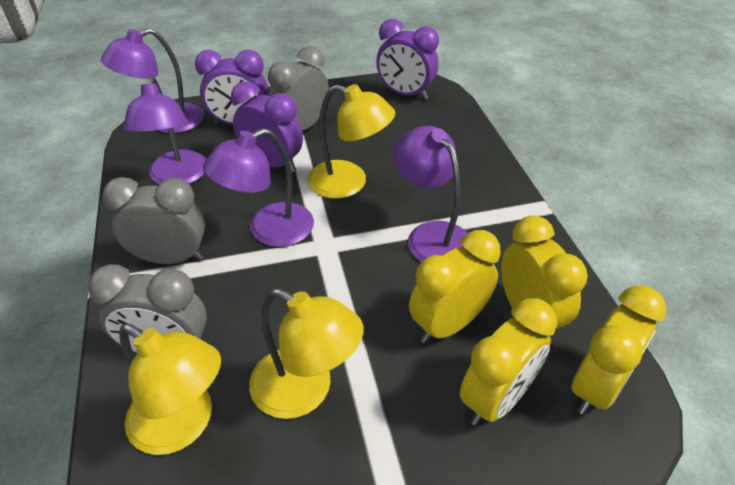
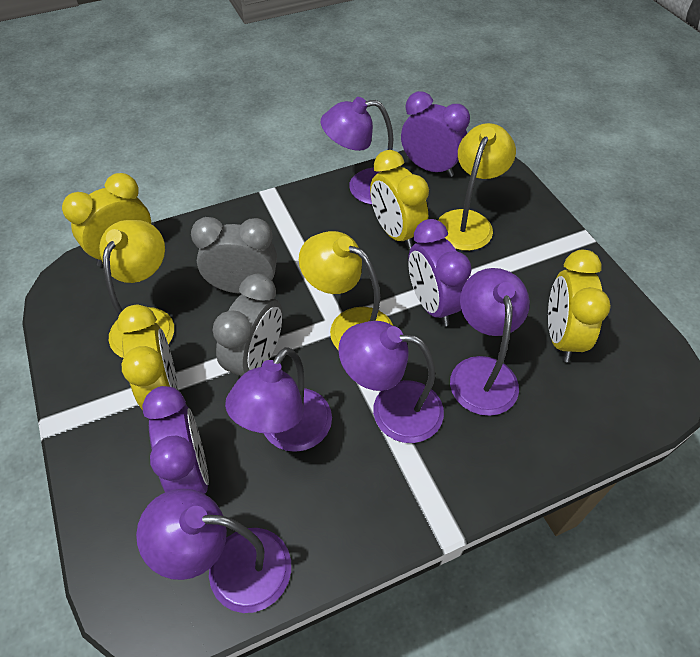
grey clock: [88,264,207,353] [102,177,205,264] [268,46,329,131] = 3 -> [191,217,277,294] [213,274,282,379] = 2
purple lamp: [101,28,204,133] [123,76,206,185] [203,128,314,247] [393,126,468,262] = 4 -> [136,489,291,613] [225,347,332,452] [321,97,394,205] [338,321,444,443] [450,268,530,416] = 5

